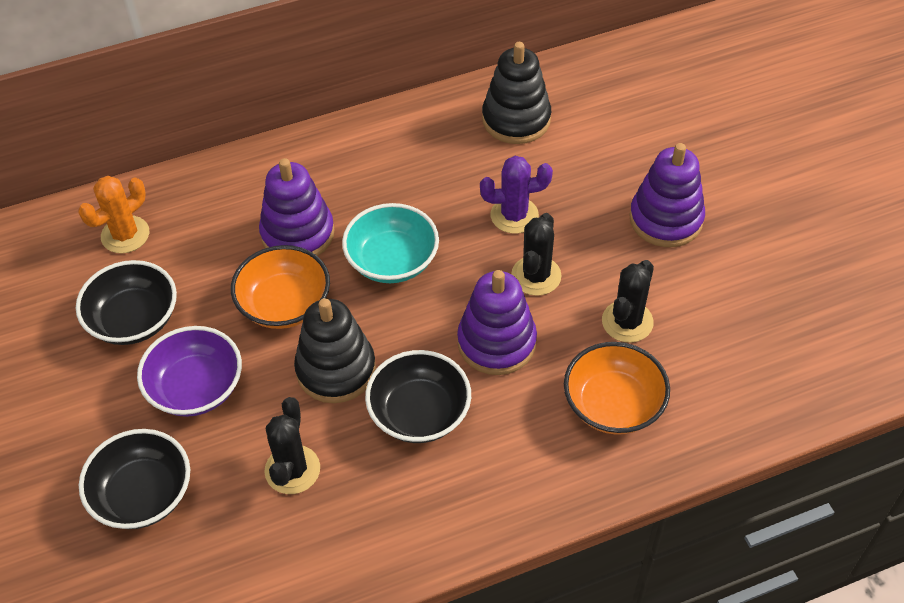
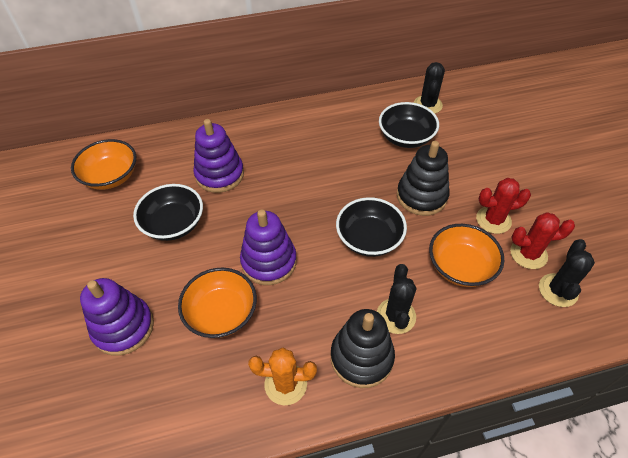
orange bowl: [231,245,330,329] [564,342,670,435] = 2 -> [71,139,136,190] [178,268,257,338] [429,224,504,287] = 3
purple bowl: [137,326,242,417] = 1 -> none = 0
purple cactus: [480,156,553,234] = 1 -> none = 0
red cactus: none = 0 -> [476,178,531,234] [510,212,575,269] = 2
turquoise bowl: [342,203,439,283] = 1 -> none = 0

